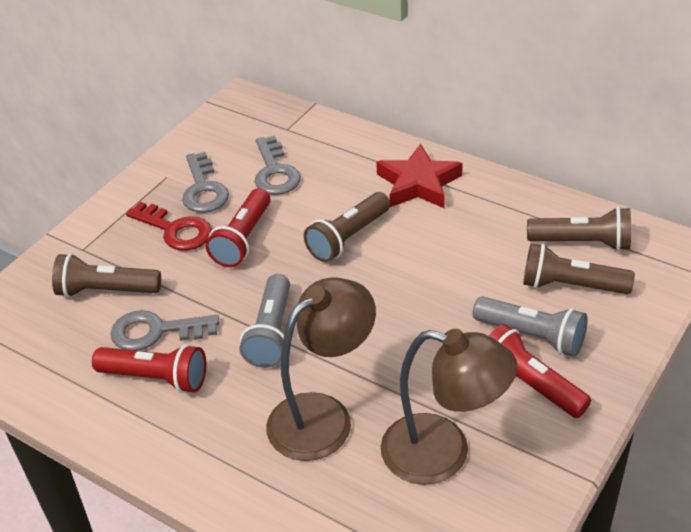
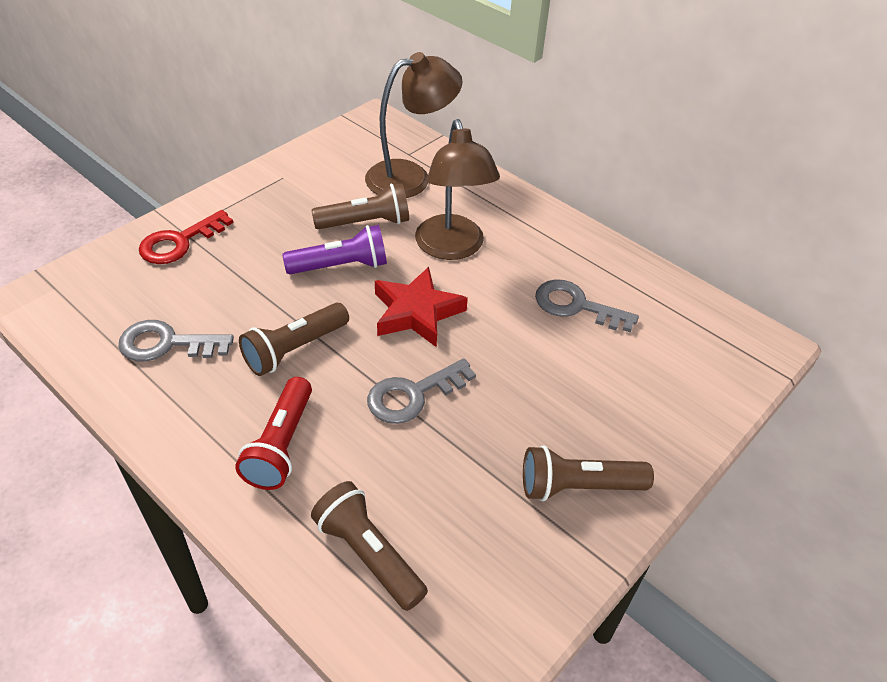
grey flashlight: [240,274,290,368] [473,296,588,357] = 2 -> none = 0
purple flashlight: none = 0 -> [282,225,387,274] = 1
red flashlight: [92,344,206,393] [206,188,271,267] [489,324,591,418] = 3 -> [235,377,312,490] = 1

